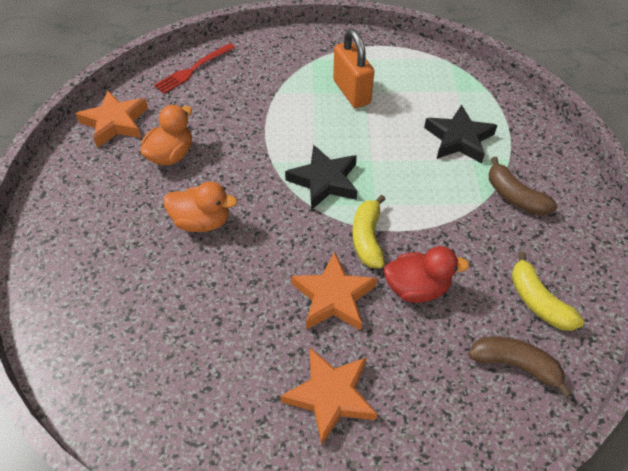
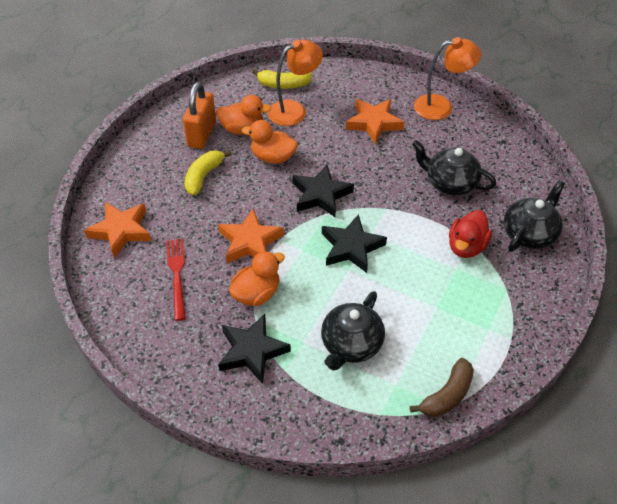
black star: [285,145,357,210] [424,105,498,163] = 2 -> [218,314,291,384] [292,165,354,217] [322,214,387,273] = 3
black teapot: none = 0 -> [321,291,385,371] [412,140,496,195] [504,180,565,252] = 3
brown banana: [468,336,572,397] [489,157,558,216] = 2 -> [410,358,474,417] = 1
orange duck: [140,105,192,165] [164,182,238,232] = 2 -> [216,95,272,135] [229,251,285,306] [242,120,298,164] = 3
orange lamp: none = 0 -> [268,40,323,126] [414,37,482,120] = 2

